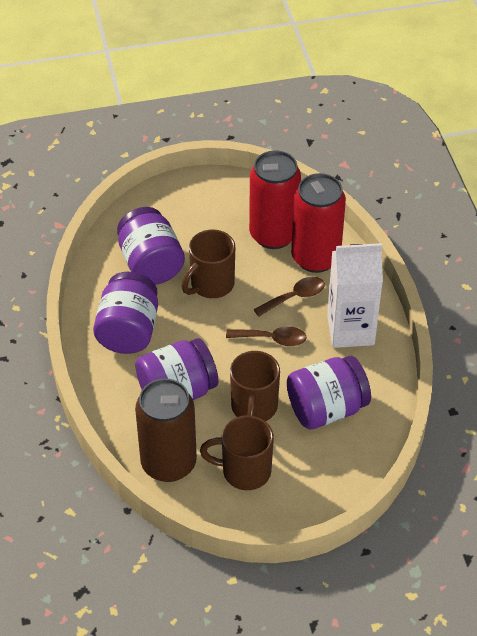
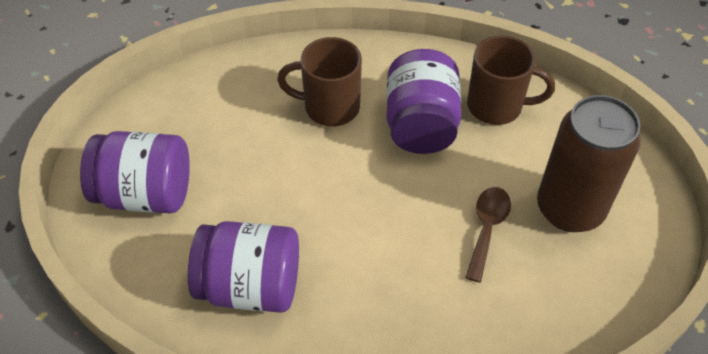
brown mug: [181,230,235,298] [200,415,274,490] [230,351,280,421] = 3 -> [277,37,362,127] [467,36,555,125] = 2
brown spoon: [226,326,306,346] [253,277,325,317] = 2 -> [465,187,511,282] = 1
purple jar: [93,272,158,354] [117,207,185,285] [135,338,218,400] [287,356,371,429] = 4 -> [80,131,190,213] [188,221,299,313] [386,49,461,154] = 3
red can: [249,150,301,249] [291,173,346,273] = 2 -> none = 0
white carton: [327,243,383,348] = 1 -> none = 0

